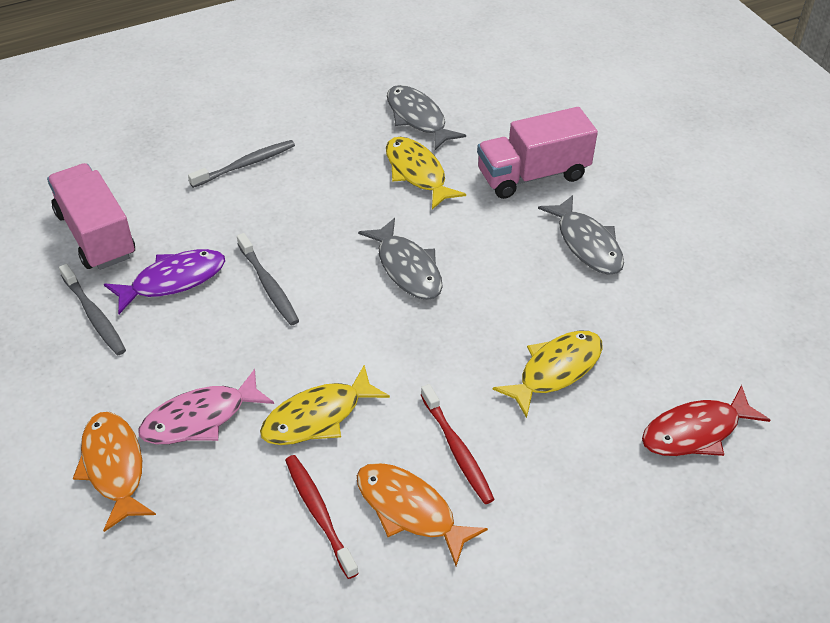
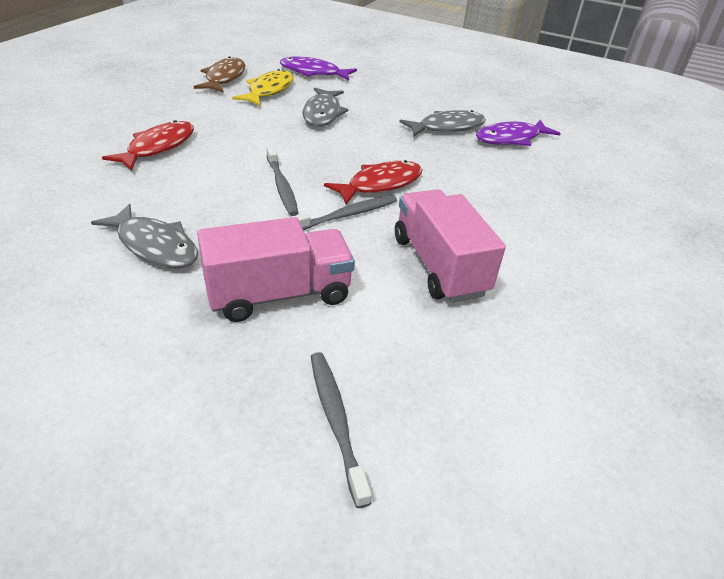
brown fish: none = 0 -> [194,56,245,93] = 1
orange fish: [73,412,156,532] [357,463,488,566] = 2 -> none = 0
pink fish: [138,369,274,444] = 1 -> none = 0
purple fish: [104,249,225,314] = 1 -> [280,56,357,81] [476,119,561,146] = 2
red fish: [642,385,770,456] = 1 -> [102,120,194,171] [324,160,423,205] = 2
red toothbrush: [285,455,359,579] [421,384,495,504] = 2 -> none = 0
yellow fish: [260,365,390,445] [386,137,466,210] [493,330,603,418] = 3 -> [232,69,294,106] = 1

